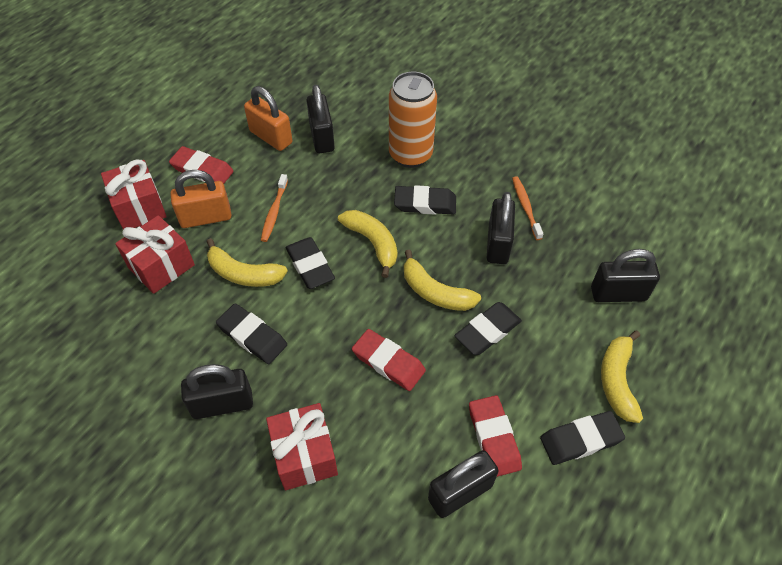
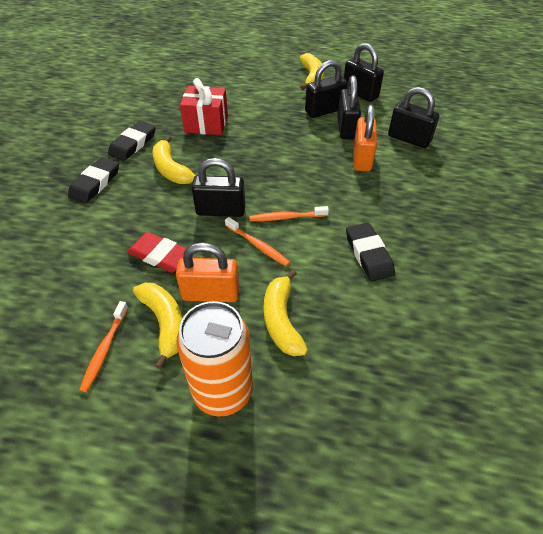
black eraser: [216,303,287,364] [286,237,335,289] [394,185,456,215] [454,302,522,355] [540,411,625,465] = 5 -> [68,157,119,204] [108,121,156,161] [346,223,395,281] = 3
orange toothbrush: [261,174,288,242] [512,176,543,240] = 2 -> [79,301,128,392] [225,217,290,267] [249,206,329,221] = 3
red eraser: [169,146,234,184] [352,329,426,391] [469,395,522,477] = 3 -> [127,232,187,273] = 1
red gift: [101,160,167,229] [115,215,195,294] [266,403,338,490] = 3 -> [180,78,228,135] = 1

